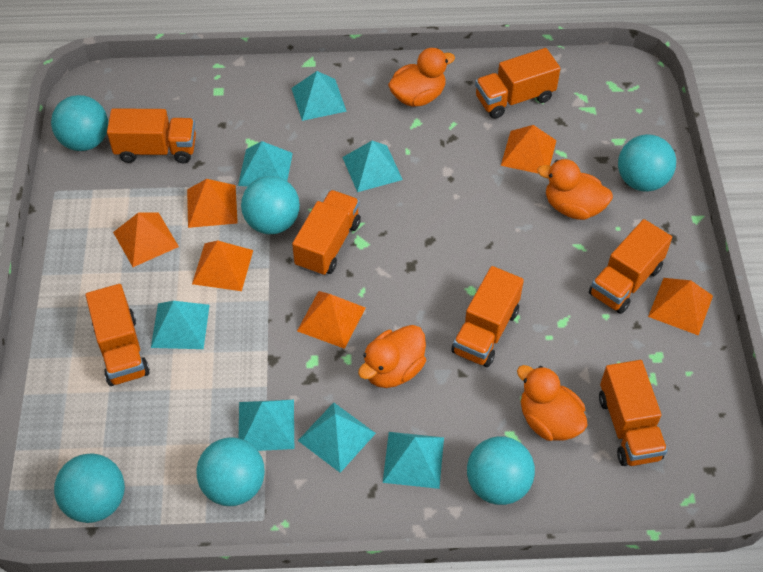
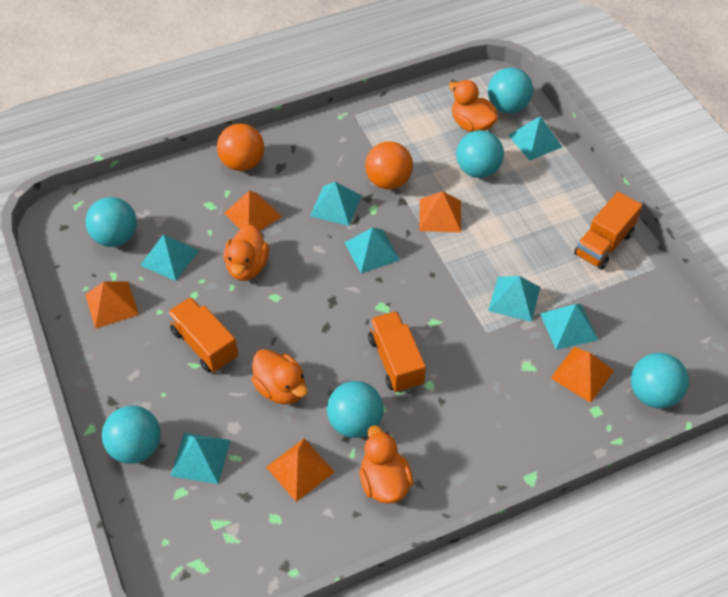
orange ball: none = 0 -> [217,123,264,171] [365,141,413,189] = 2
orange pyramid: [113,212,179,267] [187,179,238,228] [192,241,253,291] [297,291,365,349] [501,125,557,174] [648,278,713,336] = 6 -> [85,281,139,329] [224,191,282,231] [266,439,334,502] [419,191,461,233] [551,347,614,403] = 5
orange truck: [85,284,150,386] [107,108,196,163] [292,190,361,276] [451,266,524,367] [475,48,561,119] [589,219,672,314] [599,360,668,466] = 7 -> [167,297,238,373] [368,311,426,393] [574,192,642,270] = 3

